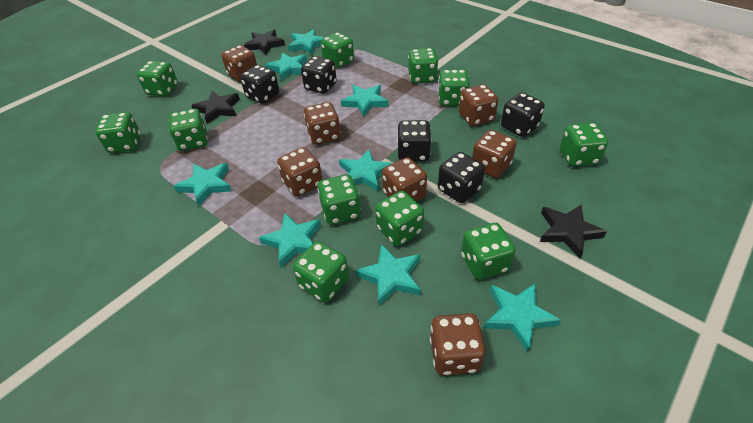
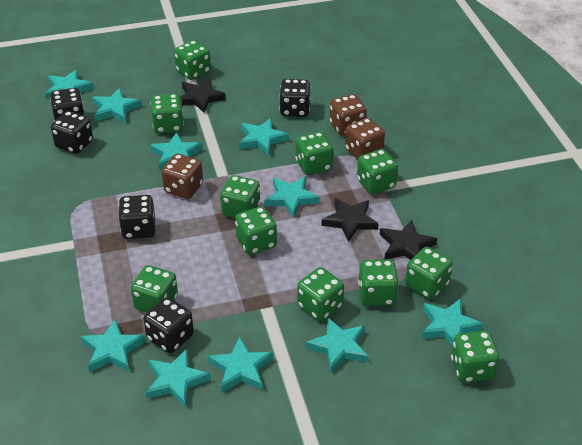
brown dice: [221,45,257,82] [277,147,323,197] [304,102,341,145] [382,157,427,202] [430,313,486,375] [459,84,498,126] [472,130,517,178] = 7 -> [162,154,203,199] [330,94,367,136] [345,118,385,160] = 3
turquoise star: [174,163,232,206] [259,213,321,268] [266,52,307,81] [288,29,325,55] [339,149,393,192] [341,85,389,117] [355,244,421,306] [484,283,561,353] = 8 -> [45,69,94,99] [81,319,146,372] [92,88,141,123] [146,349,211,408] [150,132,203,170] [208,336,273,392] [239,118,289,156] [264,176,320,218] [306,317,368,372] [422,298,483,345] = 10

